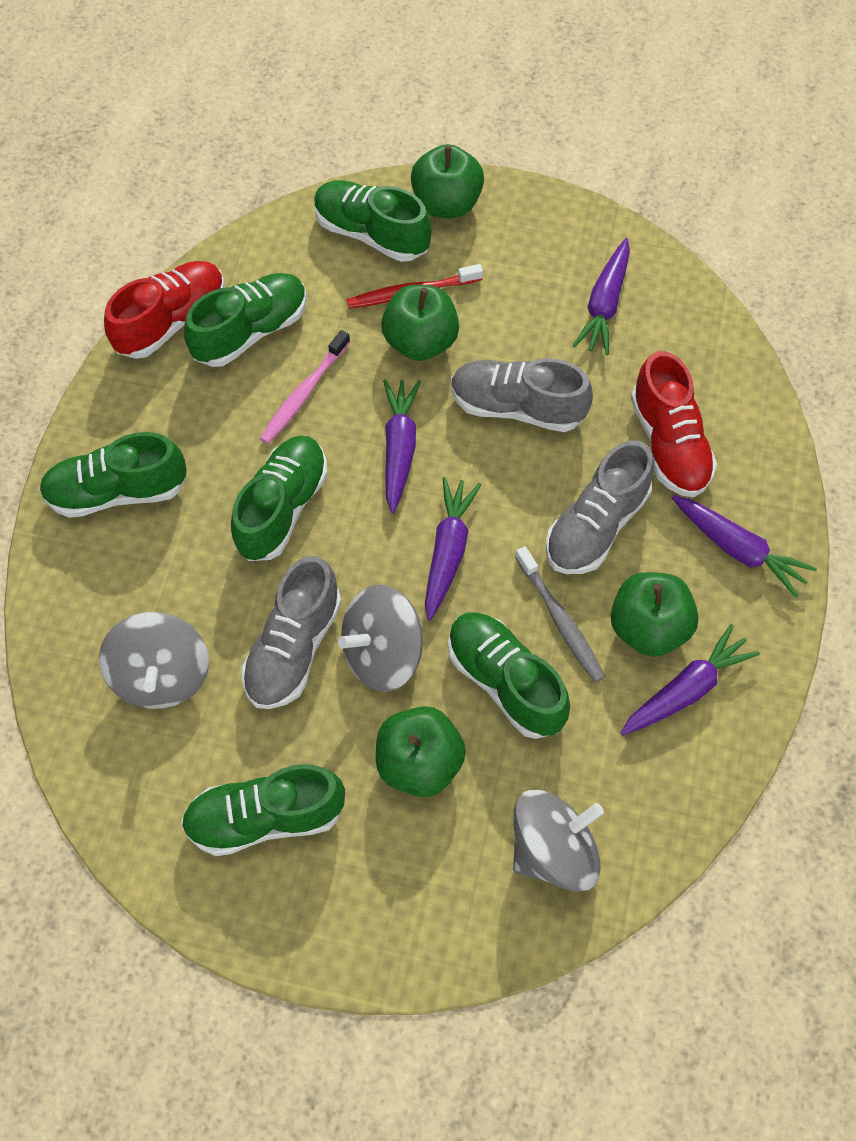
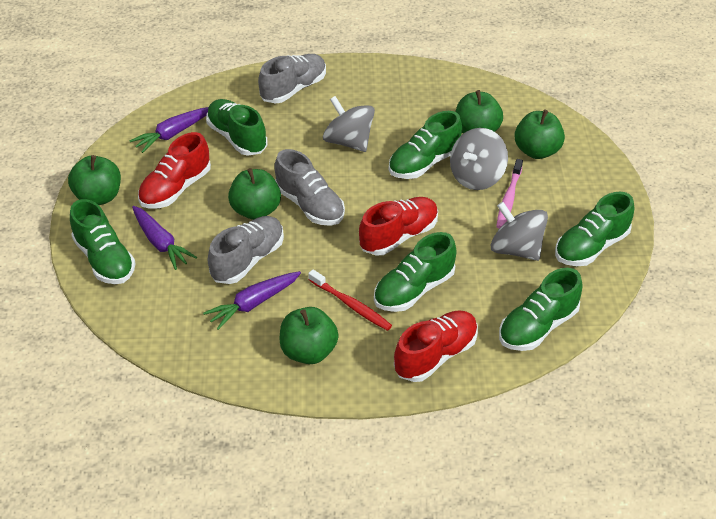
green apple: [376,706,466,797] [381,285,459,361] [411,144,484,218] [611,572,699,657] = 4 -> [68,155,121,205] [228,168,281,220] [280,307,339,364] [455,90,503,134] [515,109,565,159] = 5
grey toothbrush: [515,546,605,683] = 1 -> none = 0
purple carrot: [383,379,421,513] [425,477,481,621] [573,238,630,355] [621,624,760,735] [672,495,817,598] = 5 -> [129,107,209,153] [132,206,197,270] [203,271,301,330] = 3
red shoe: [104,261,225,359] [631,351,717,497] = 2 -> [138,132,211,209] [359,197,438,255] [394,310,478,382] = 3

